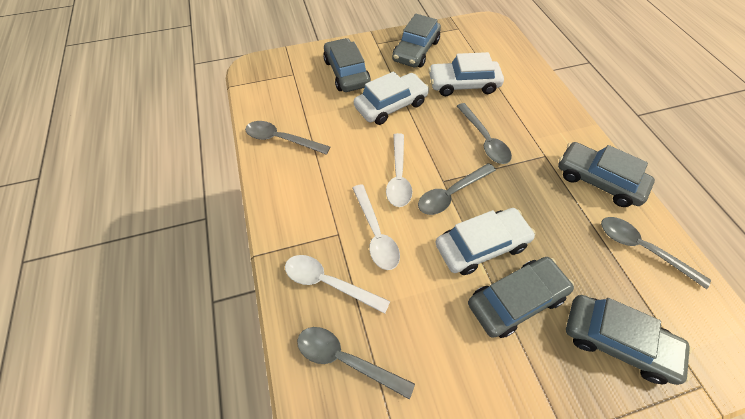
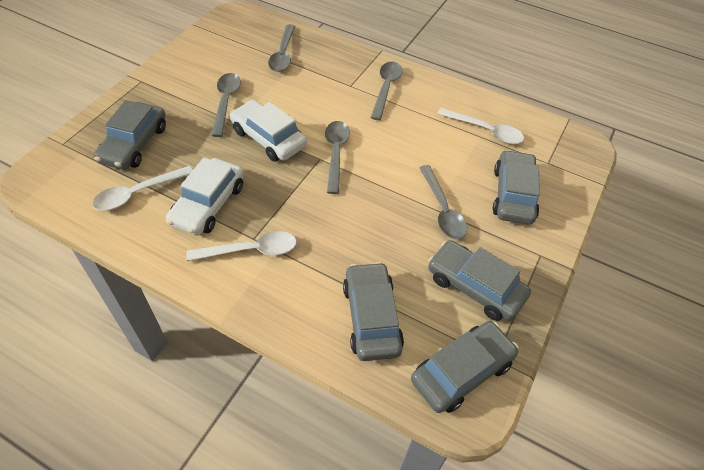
white car: [354,72,429,125] [428,52,504,96] [435,208,536,275] = 3 -> [166,157,244,236] [230,100,307,162] = 2

